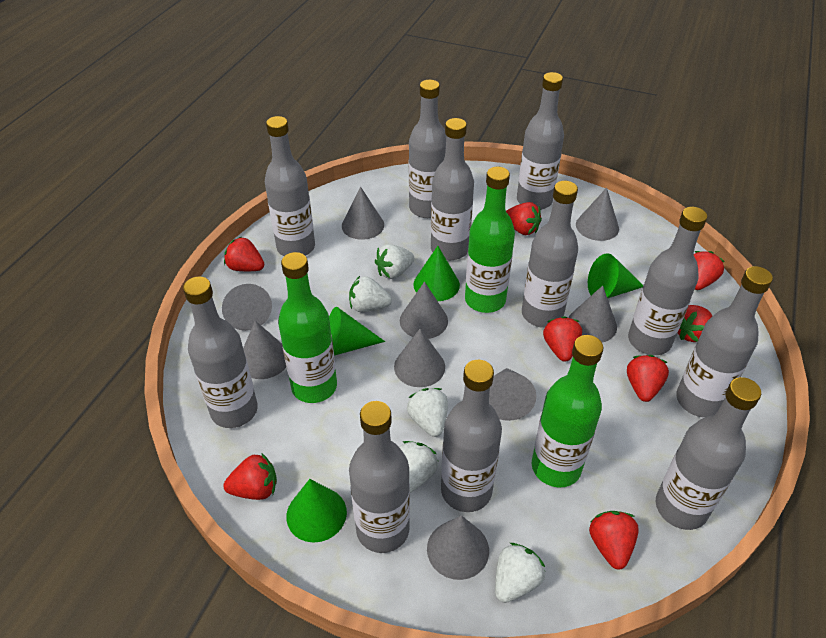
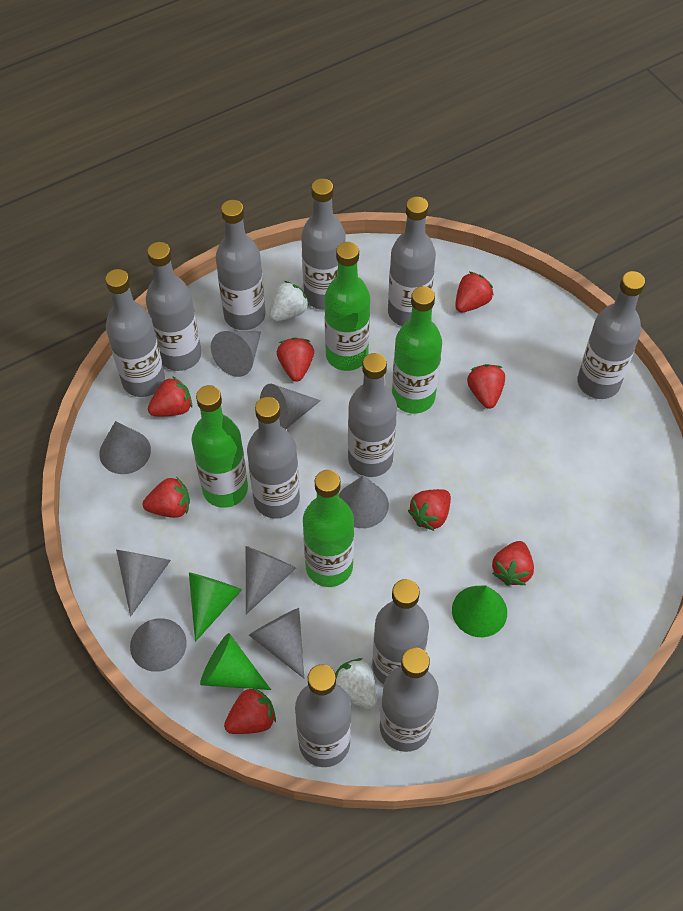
green bottle: [278,252,337,403] [465,166,515,313] [532,335,603,487] = 3 -> [191,385,248,508] [303,470,354,587] [325,242,370,371] [392,286,442,414] = 4
green cone: [286,479,347,542] [329,307,385,356] [413,246,460,301] [588,253,643,298] = 4 -> [189,572,242,642] [200,633,271,690] [452,586,507,637] = 3
grey cone: [222,284,272,331] [243,321,286,379] [342,186,384,240] [394,328,445,387] [400,282,448,339] [427,515,489,580] [489,368,536,421] [569,286,617,343] [576,188,619,241] = 9 -> [99,421,151,474] [116,550,171,617] [130,618,187,672] [211,331,261,377] [246,546,296,614] [249,608,304,678] [260,384,321,429] [339,476,389,528] = 8
white strawberry: [349,276,392,312] [375,244,414,279] [399,441,438,493] [407,388,448,437] [495,543,545,603] = 5 -> [269,281,309,322] [335,658,377,709] = 2

